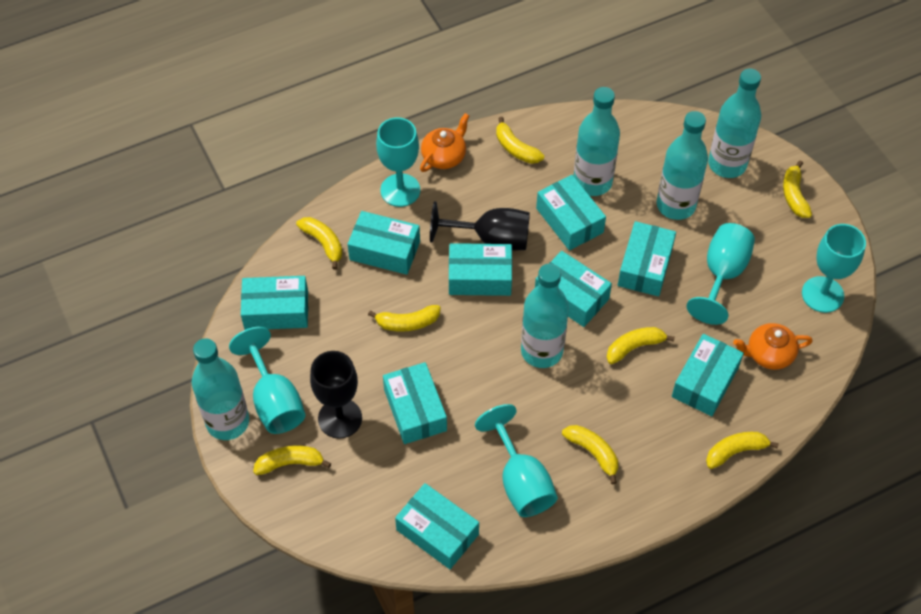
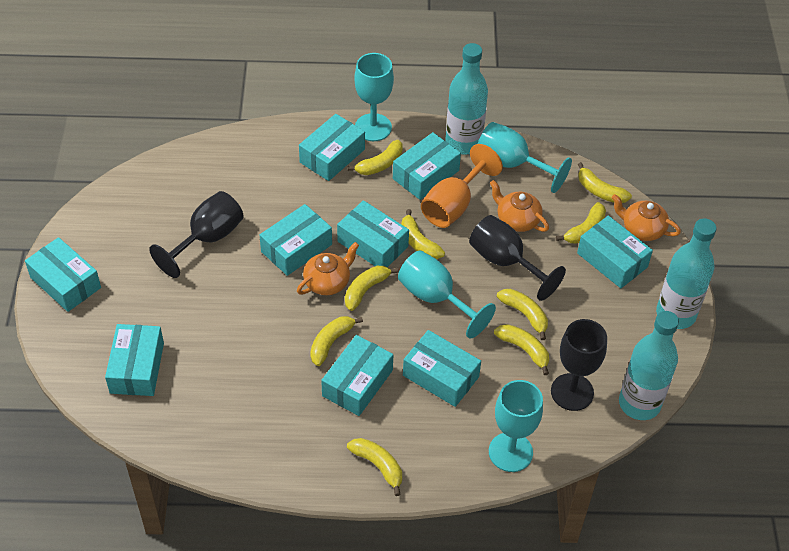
black goblet: [310,351,362,439] [430,201,530,250] = 2 -> [149,191,244,278] [469,215,566,301] [551,319,607,411] = 3
orange goblet: none = 0 -> [421,144,503,228] = 1
orange teapot: [420,113,469,172] [733,323,813,370] = 2 -> [297,242,359,295] [490,180,549,232] [611,194,681,241] = 3
turquoise bottle: [192,338,249,440] [521,264,569,368] [574,87,620,196] [657,111,708,220] [708,68,761,178] = 5 -> [445,43,488,155] [619,311,679,420] [656,218,717,329] = 3
turquoise goblet: [229,327,305,434] [376,117,420,207] [475,404,558,517] [686,223,755,325] [802,224,866,313] = 5 -> [354,53,394,141] [398,250,496,339] [478,122,572,193] [489,380,543,472] = 4
yellow banana: [253,446,331,475] [296,217,342,270] [368,305,441,332] [496,117,544,164] [562,425,618,485] [607,327,675,364] [706,432,779,469] [783,161,812,218] = 8 -> [310,316,363,366] [345,266,399,311] [347,438,402,496] [348,140,403,175] [401,209,445,259] [494,324,549,375] [497,289,548,340] [556,202,606,244] [578,162,632,203] = 9

